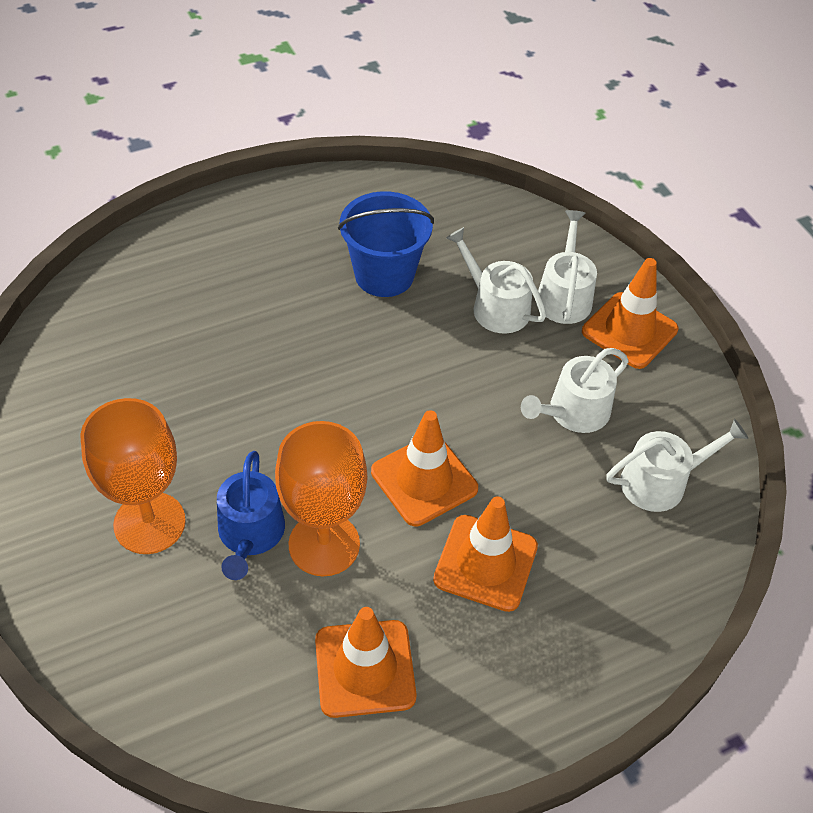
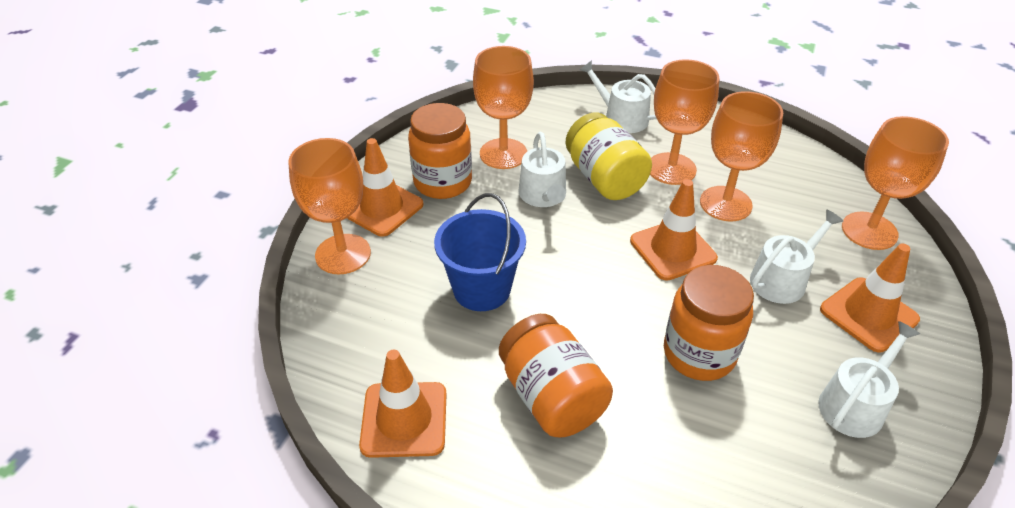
blue watering can: [217,451,285,580] = 1 -> none = 0
orange goblet: [80,398,186,554] [275,421,367,576] = 2 -> [288,138,371,274] [473,46,534,169] [650,59,719,185] [700,91,783,221] [842,116,949,250] = 5
orange jar: none = 0 -> [408,103,472,199] [499,314,613,437] [664,265,754,381] = 3
yellow jar: none = 0 -> [566,113,652,200] = 1

